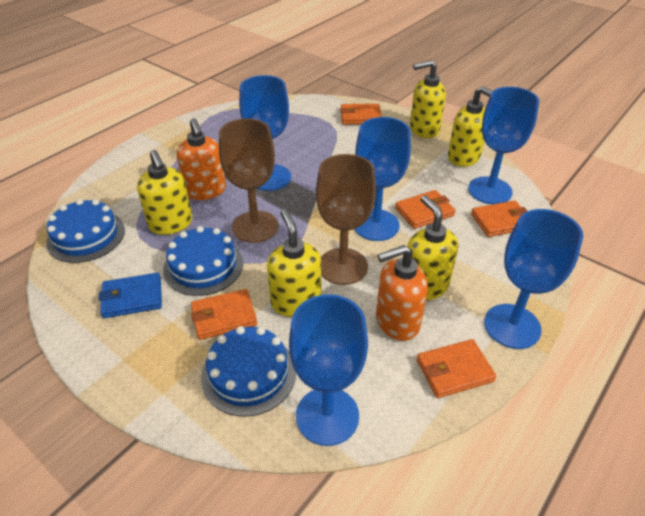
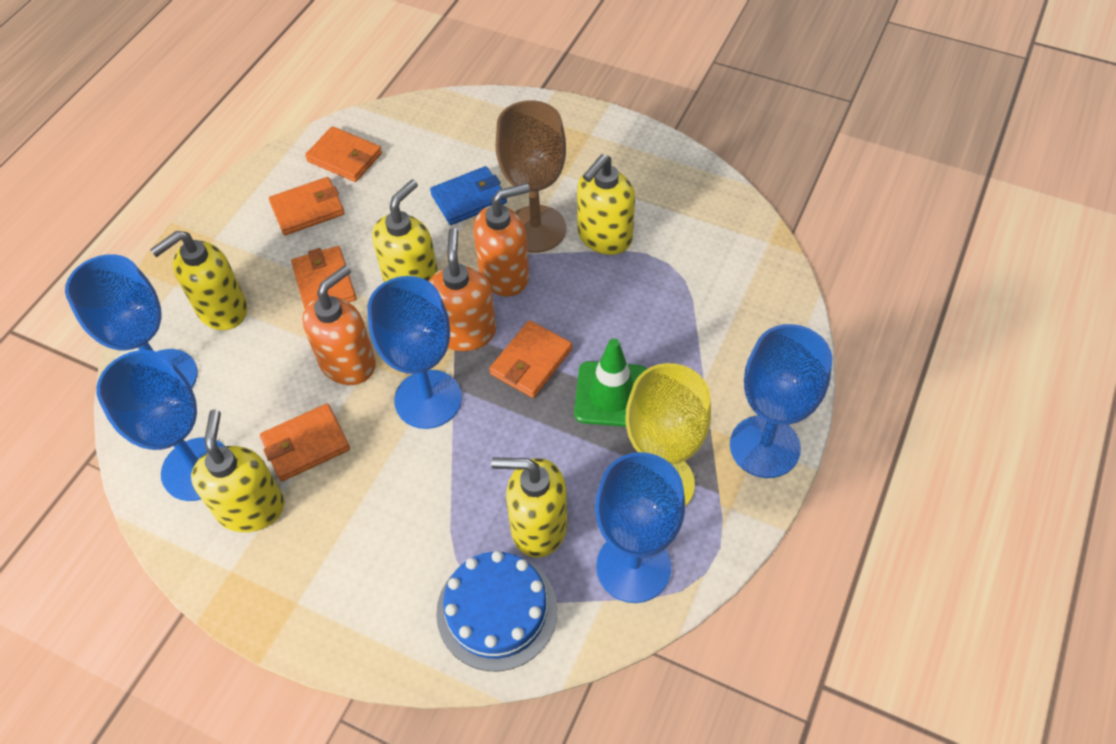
blue cake: [46,199,125,263] [163,226,243,296] [201,326,296,417] = 3 -> [436,551,557,671] = 1
brown goblet: [219,118,279,243] [316,154,376,285] = 2 -> [495,100,566,253] = 1
green traffic cone: none = 0 -> [574,338,647,427] = 1
orange soap dispenser: [177,118,226,200] [376,245,428,341] = 2 -> [302,265,376,385] [429,228,496,351] [473,183,530,296] = 3
yellow goblet: none = 0 -> [625,363,711,507] = 1

